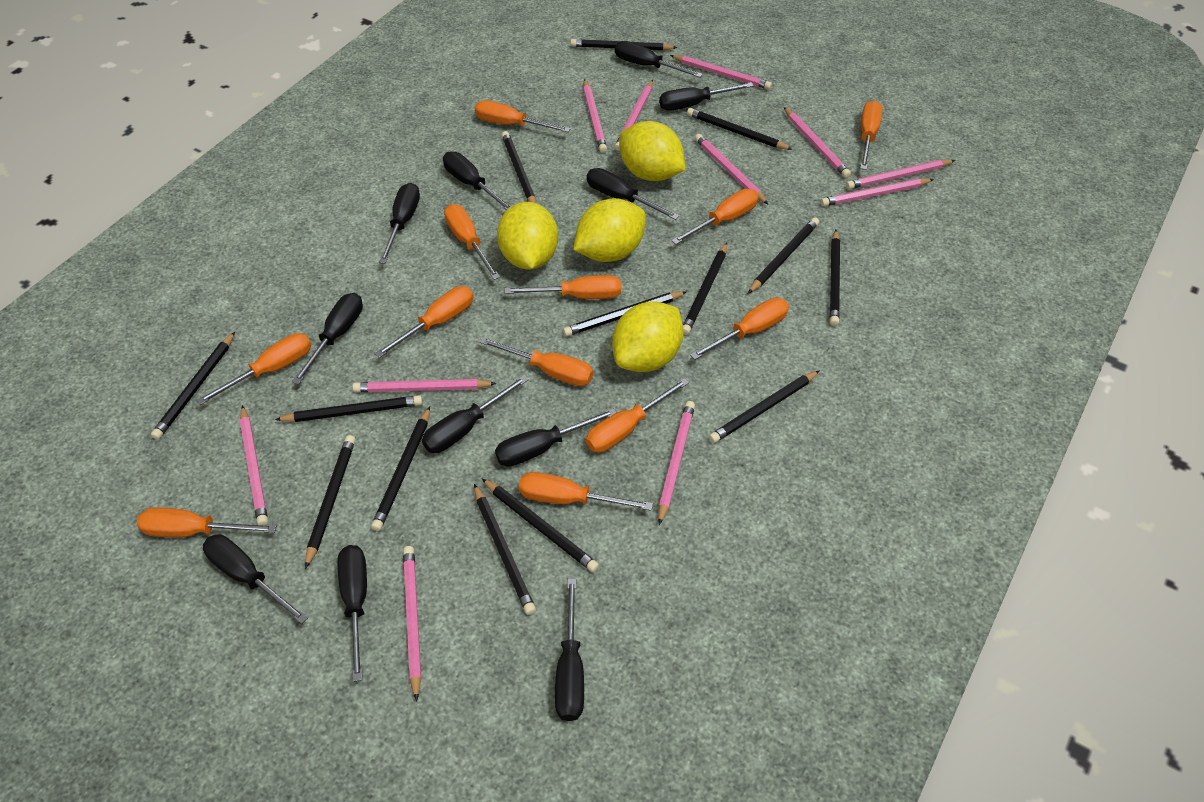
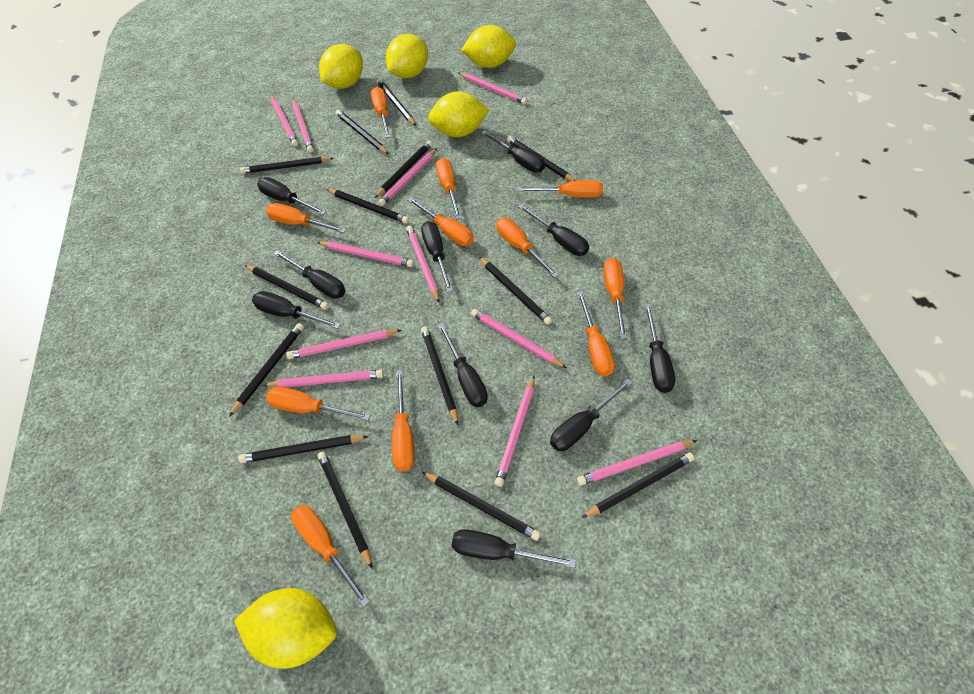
black screwdriver: [203,534,308,624] [292,293,363,385] [338,545,367,682] [379,183,420,264] [422,375,529,453] [443,152,511,210] [495,408,616,467] [555,578,584,721] [587,168,679,220] [615,41,703,78] [659,82,754,111] = 11 -> [252,291,341,329] [257,177,326,215] [273,250,346,299] [421,221,453,292] [438,323,488,407] [452,529,576,568] [481,130,545,173] [518,204,589,256] [550,379,633,451] [644,304,675,393] = 10
orange screwdriver: [137,508,277,537] [196,333,311,405] [374,286,473,358] [444,204,500,280] [475,100,571,132] [479,337,593,386] [505,275,621,299] [519,472,653,511] [586,378,689,453] [671,189,759,245] [690,298,789,360] [860,100,883,170] = 12 -> [266,203,346,233] [266,387,371,421] [291,505,370,607] [371,87,390,138] [392,370,414,471] [407,197,474,246] [436,158,462,220] [497,218,559,278] [517,180,603,198] [577,291,615,376] [603,258,627,339] = 11
yellow lemon: [497,202,558,269] [573,198,646,262] [612,301,683,372] [619,121,685,181] = 4 -> [234,588,337,669] [319,44,363,89] [386,34,428,78] [428,91,489,137] [461,25,516,68] = 5

